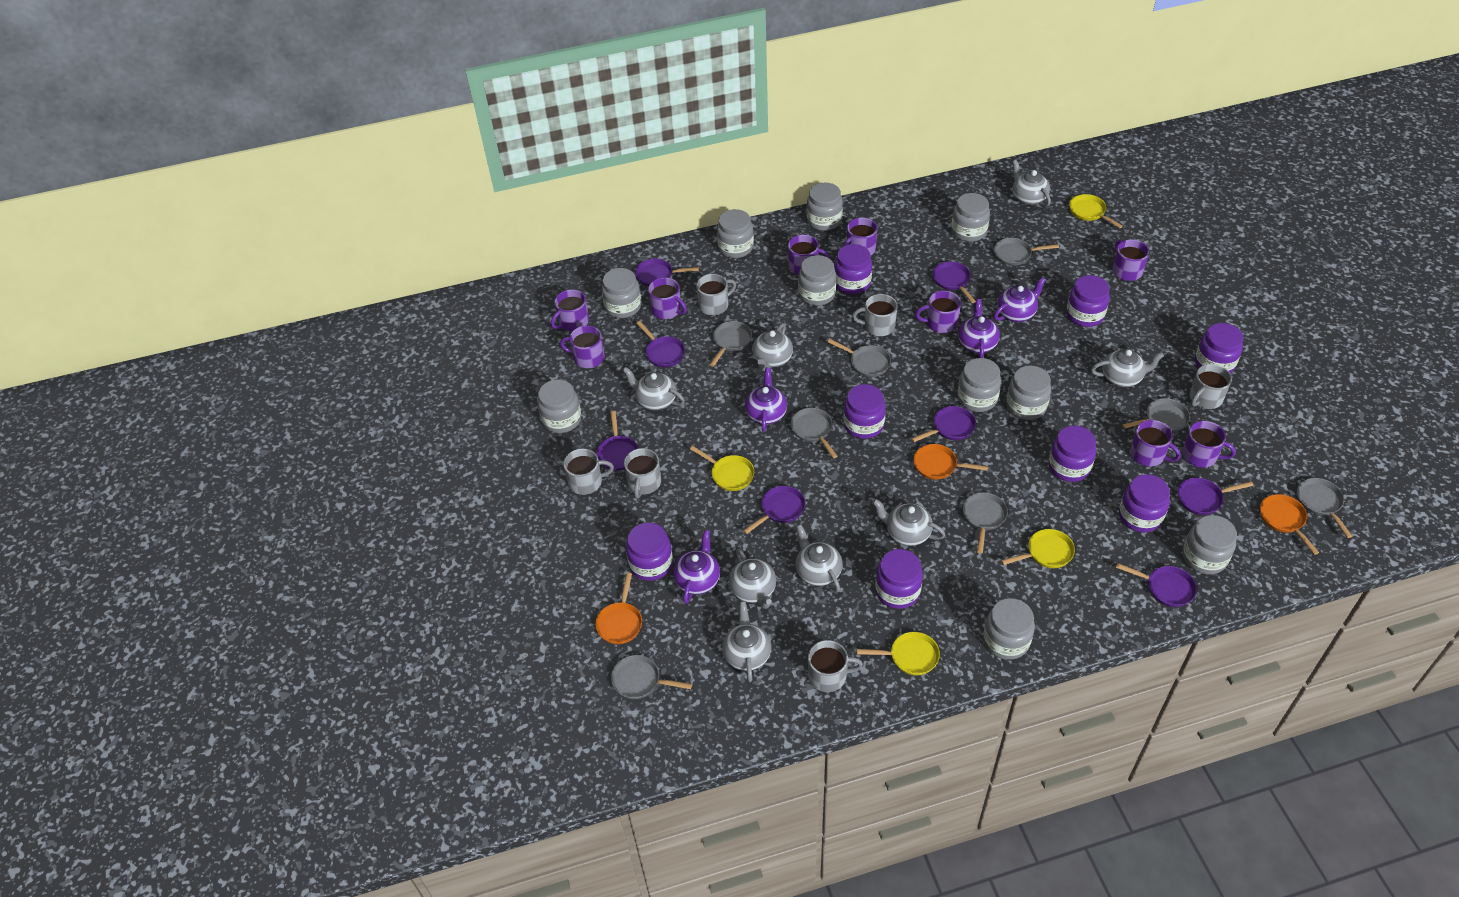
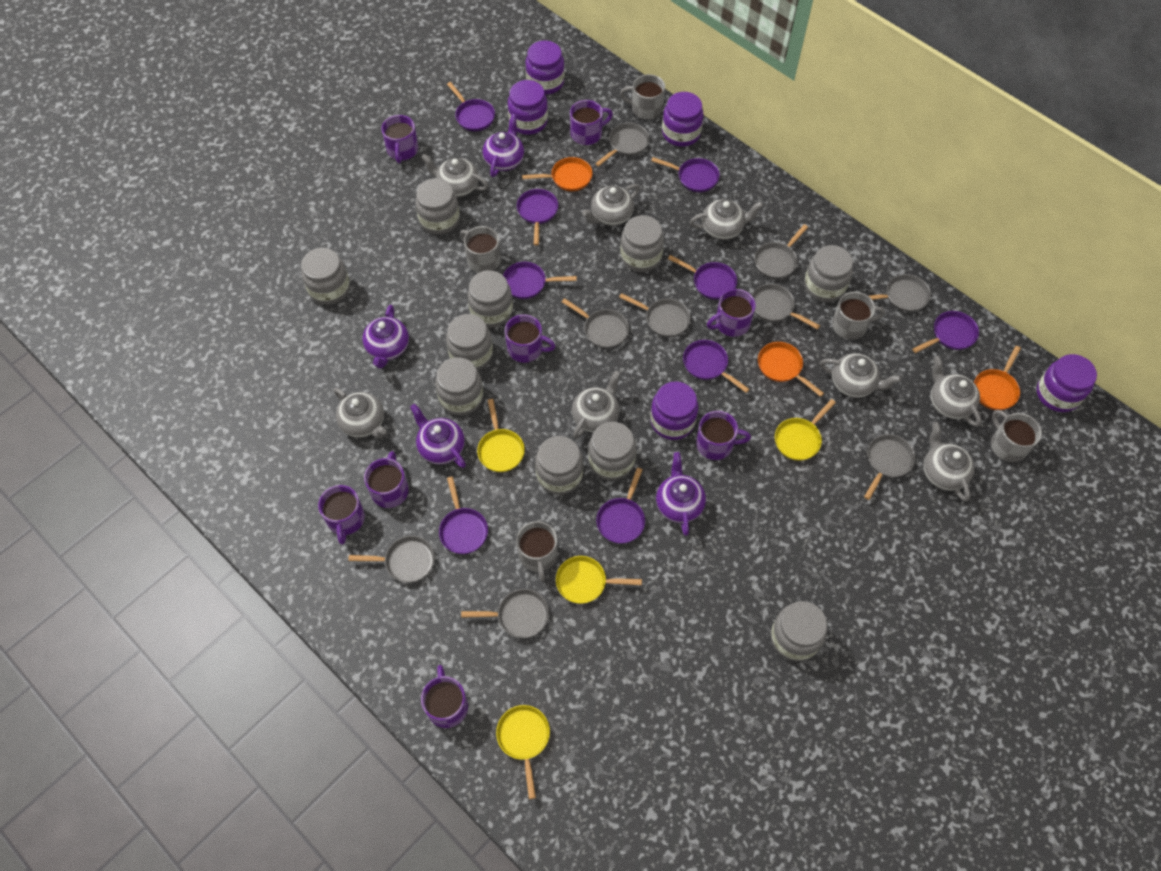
grey mug: [563,448,614,495] [624,448,661,498] [696,274,736,315] [808,640,863,692] [852,294,897,336] [1190,364,1232,409] = 6 -> [460,226,501,273] [516,521,558,582] [620,74,665,119] [832,292,885,340] [991,410,1042,462] = 5
grey pan: [611,655,692,699] [710,321,752,367] [791,408,837,458] [828,339,891,377] [963,492,1008,553] [994,238,1059,266] [1122,398,1190,432] [1297,478,1352,538] = 8 -> [348,536,435,583] [461,589,549,638] [562,298,629,348] [595,123,649,166] [619,293,691,337] [752,284,820,330] [754,224,808,279] [864,434,915,500] [869,274,931,312] = 9
purple jar: [626,522,673,581] [834,244,872,294] [843,384,886,439] [875,549,923,609] [1049,425,1096,482] [1066,275,1110,327] [1119,474,1170,532] [1195,323,1244,373] = 8 -> [508,80,548,135] [525,40,565,95] [650,382,698,440] [662,92,703,147] [1037,354,1097,412] = 5
purple mug: [551,289,589,331] [560,325,605,368] [648,277,687,319] [788,235,830,275] [843,218,877,256] [915,291,961,333] [1112,239,1149,281] [1130,420,1181,466] [1182,421,1236,468] = 9 -> [318,485,365,545] [364,451,409,508] [381,115,418,163] [421,665,468,728] [505,314,555,363] [570,100,613,145] [696,411,751,460] [707,289,756,337] = 8
purple pan: [597,411,638,471] [635,259,699,286] [636,321,685,367] [743,486,805,534] [911,406,976,442] [932,261,976,303] [1116,563,1197,607] [1178,478,1253,515] = 8 -> [439,477,488,554] [447,82,495,132] [503,262,577,299] [517,189,558,246] [596,468,645,544] [651,157,720,192] [668,255,737,300] [683,340,750,393] [912,311,979,353] = 9

